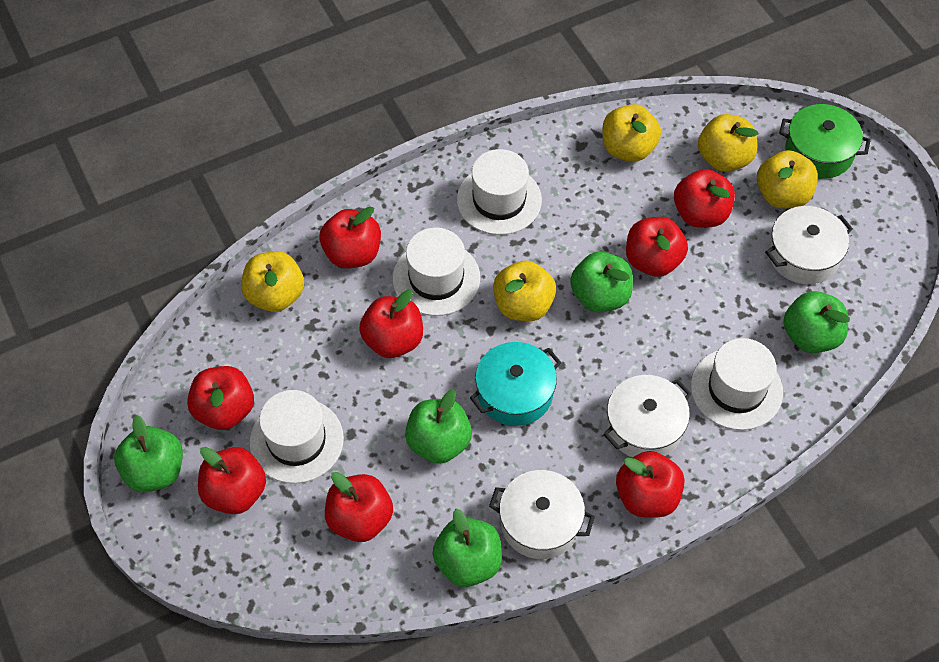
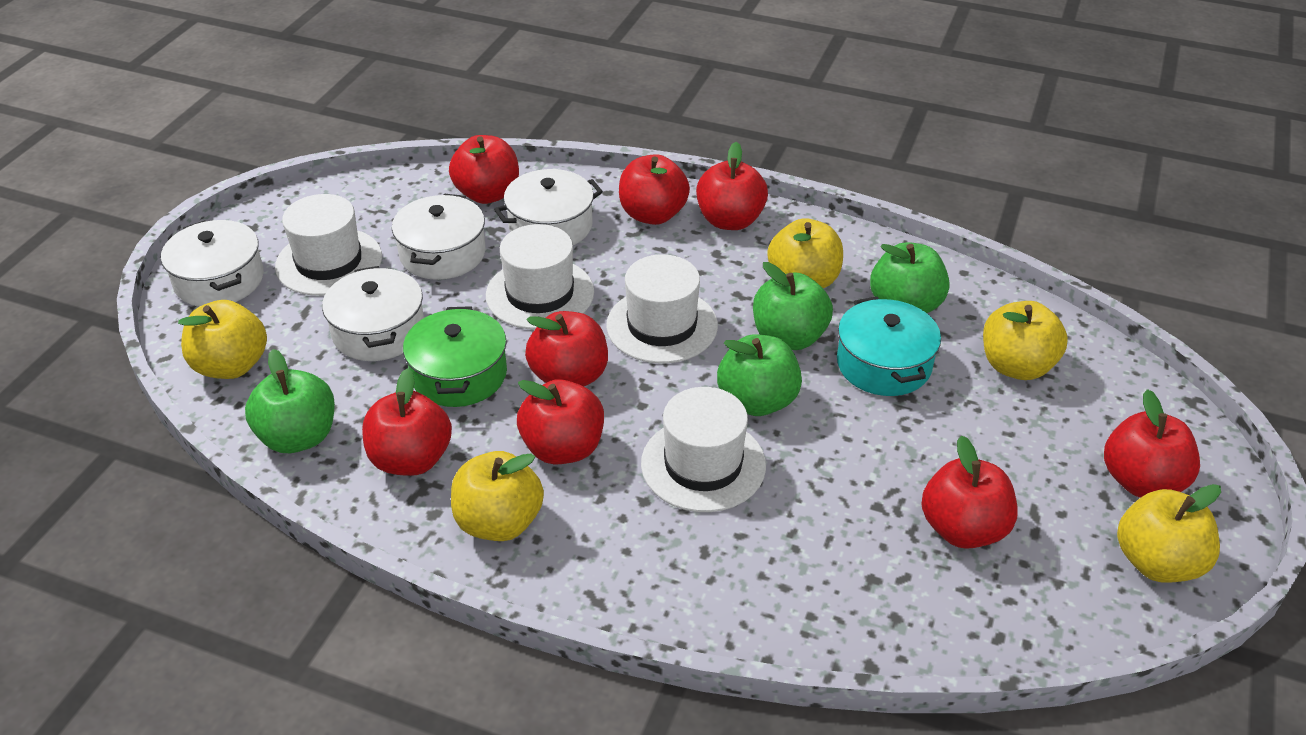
green apple: [114,415,183,492] [405,389,472,464] [432,509,502,587] [570,252,633,313] [783,291,850,353] = 5 -> [245,349,335,453] [717,335,802,416] [753,262,833,350] [870,242,950,313] = 4
white pot: [489,470,595,559] [603,375,692,457] [765,206,853,284] = 3 -> [161,220,264,307] [322,266,424,361] [392,194,486,280] [494,169,603,245] = 4

